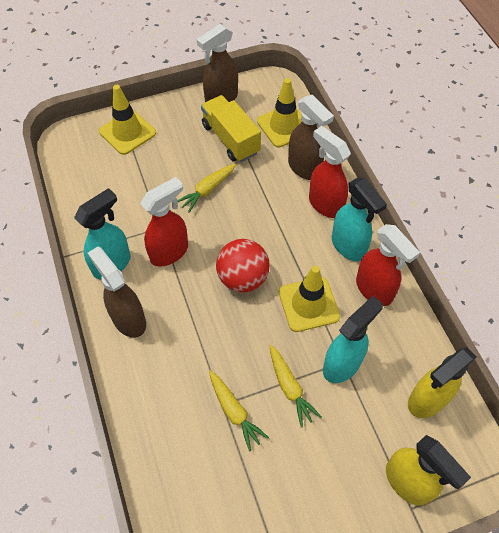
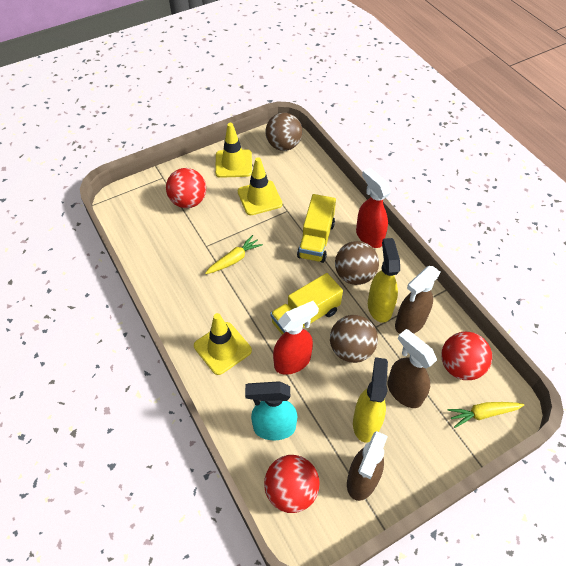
brown ball: none = 0 -> [265,113,302,151] [330,315,378,363] [335,241,379,285] = 3
red ball: [216,239,270,292] = 1 -> [166,168,206,208] [264,455,319,513] [441,332,492,380] = 3
red spray bottle: [140,177,188,267] [309,126,351,218] [356,224,420,306] = 3 -> [273,301,319,375] [356,168,391,248] = 2
turquoise spray bottle: [74,188,131,279] [323,296,383,383] [332,178,387,261] = 3 -> [245,381,298,440] = 1
yellow carrot: [178,164,236,213] [209,370,269,451] [270,345,321,427] = 3 -> [205,235,263,274] [448,402,524,428] = 2
yellow truck: [201,95,261,162] = 1 -> [270,273,343,335] [297,194,336,263] = 2

